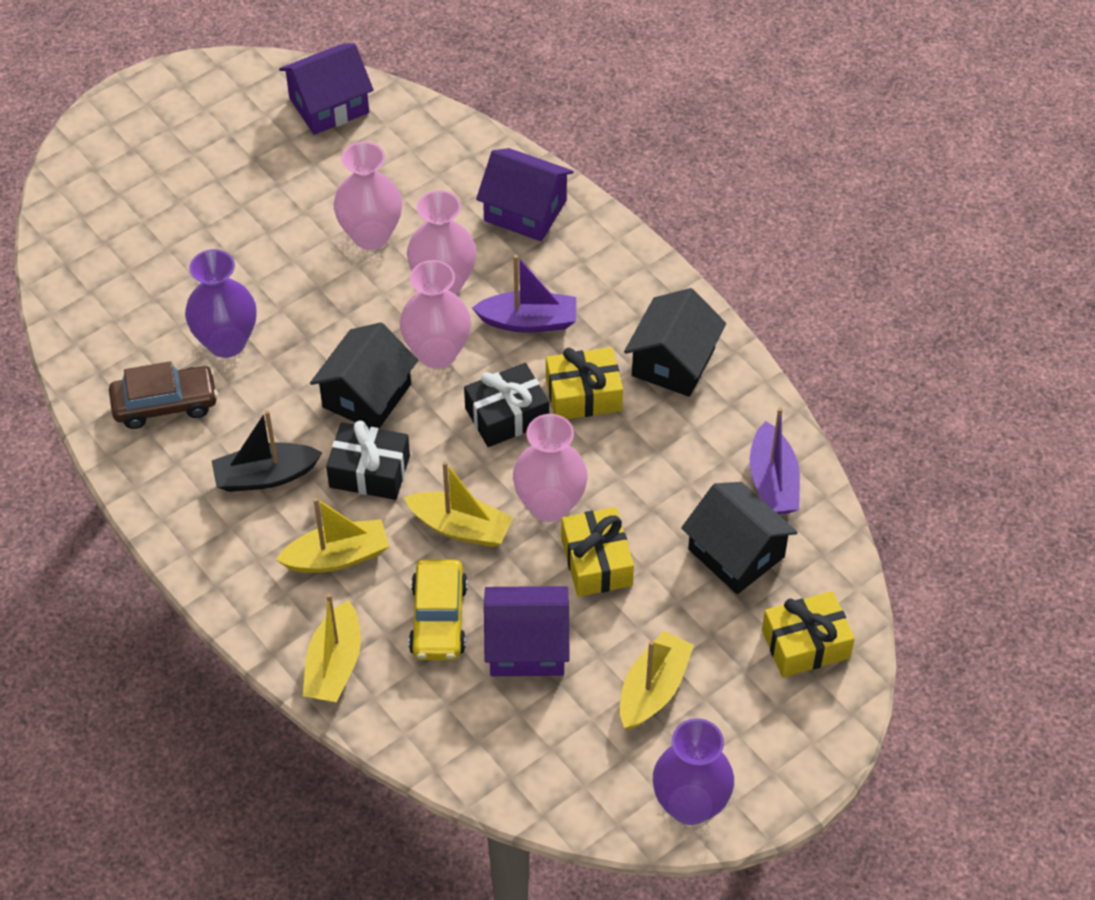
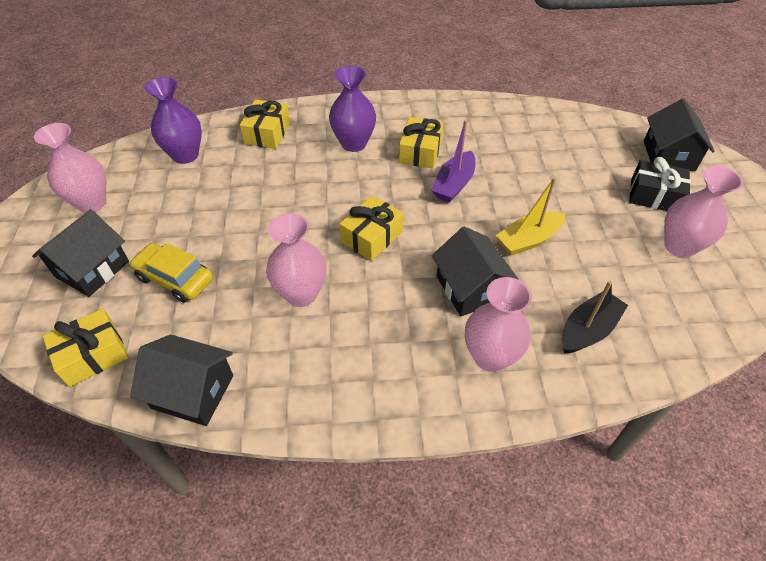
black gift: [326,421,410,500] [464,363,549,447] = 2 -> [629,157,691,211] = 1
black house: [310,322,418,428] [624,288,726,397] [681,482,798,594] = 3 -> [32,209,129,297] [130,334,233,426] [432,226,519,316] [644,99,715,171] = 4
brown car: [109,361,218,429] = 1 -> none = 0
purple boat: [472,255,576,333] [750,407,800,514] = 2 -> [431,120,475,203] = 1
purple house: [279,43,374,135] [476,148,574,241] [484,586,569,676] = 3 -> none = 0
yellow boat: [276,498,389,573] [303,593,361,702] [404,461,513,547] [620,631,694,730] = 4 -> [496,178,565,256] = 1
yellow gift: [546,347,623,419] [561,507,634,597] [762,591,855,678] = 3 -> [42,309,129,387] [240,99,290,149] [339,196,403,261] [399,117,443,169] = 4

